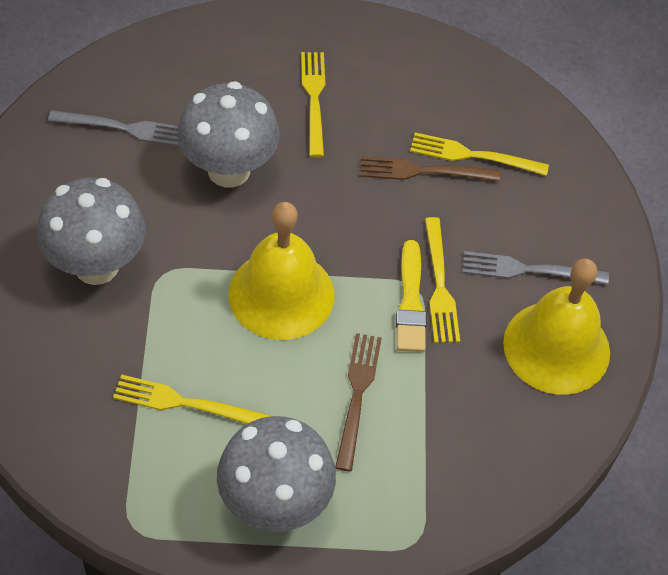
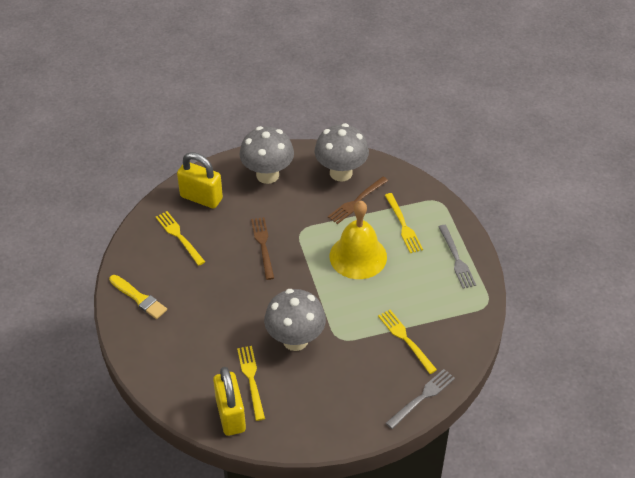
yellow bell: [228,202,334,340] [503,258,610,395] = 2 -> [330,201,387,279] = 1
yellow padlock: none = 0 -> [177,152,223,209] [213,367,246,436] = 2

